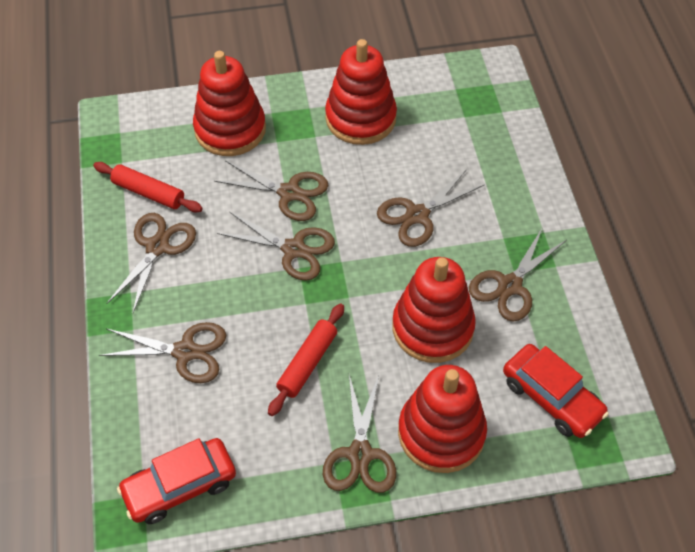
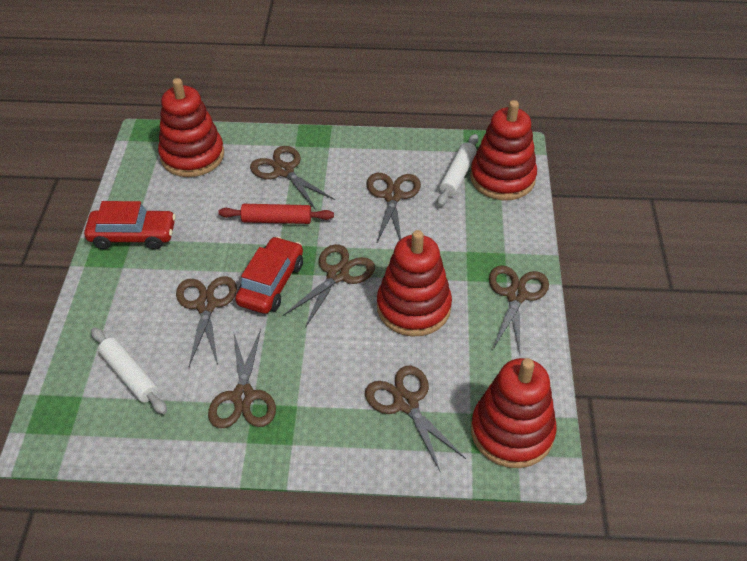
red rolling pin: [93,162,203,212] [268,304,344,416] = 2 -> [218,204,334,224] = 1
white rolling pin: none = 0 -> [91,328,167,414] [437,134,478,206] = 2

